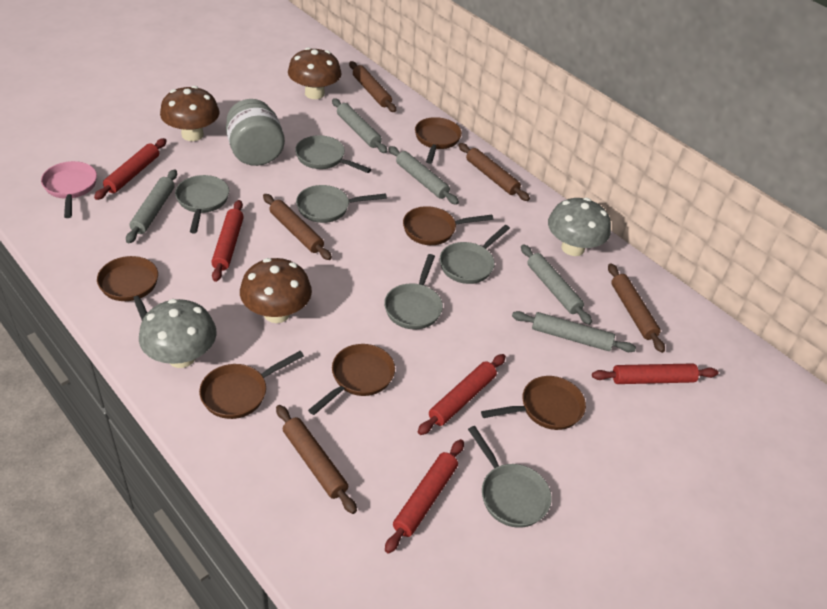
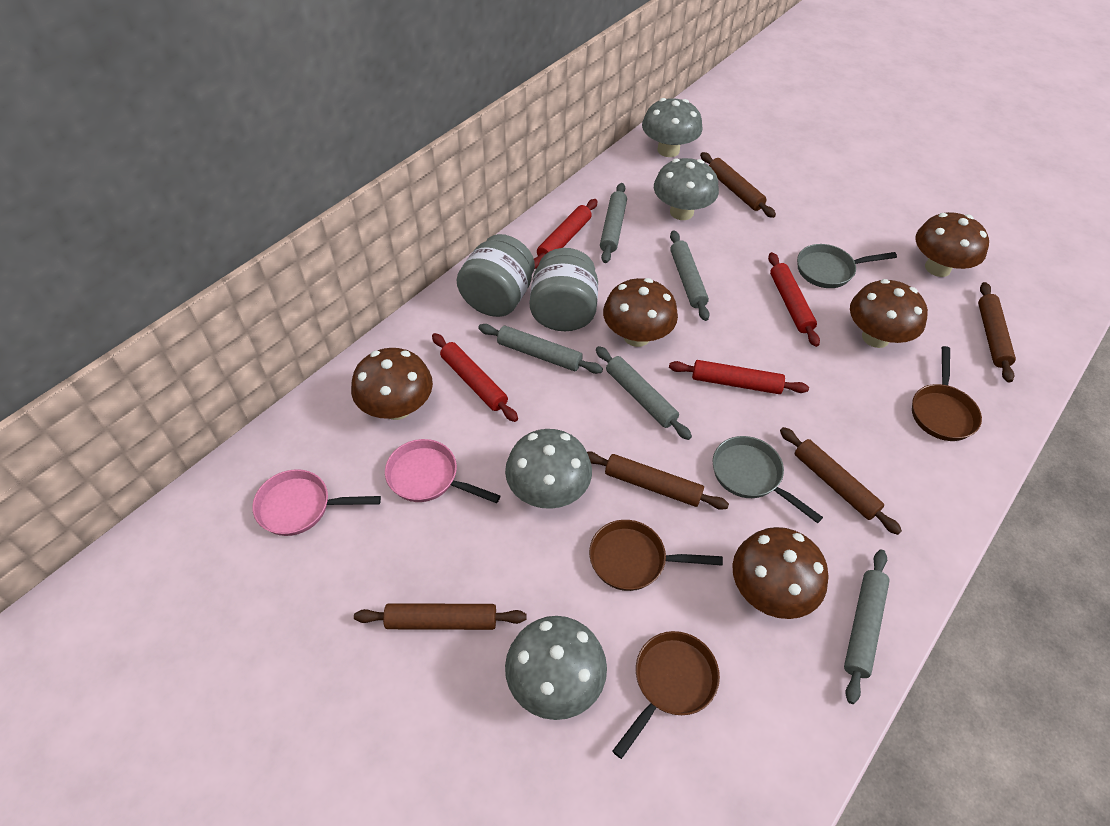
brown mushroom: [160,86,219,141] [240,258,312,323] [288,47,342,99] = 3 -> [351,348,433,420] [603,278,678,347] [732,527,829,619] [850,279,928,348] [915,212,989,277] = 5
brown pan: [97,256,158,320] [199,351,304,419] [308,344,395,415] [403,206,493,245] [415,117,462,164] [481,376,586,430] = 6 -> [589,520,723,591] [612,631,720,759] [912,346,982,441] = 3
grey jar: [226,99,285,166] = 1 -> [456,234,535,317] [530,248,598,331] = 2
grey mushroom: [139,299,216,368] [548,198,611,256] = 2 -> [505,429,592,509] [505,616,607,720] [642,98,702,157] [654,158,719,220] = 4
grey pan: [175,175,229,233] [295,135,371,173] [296,185,387,223] [384,254,443,330] [440,225,510,284] [468,426,552,528] = 6 -> [713,436,823,523] [797,244,897,288] = 2
pink pan: [41,161,97,218] = 1 -> [252,469,381,536] [385,439,500,503] = 2
red rolling pin: [94,138,167,200] [211,200,244,282] [385,439,464,553] [418,354,506,435] [592,363,718,384] = 5 -> [432,333,518,422] [534,199,598,269] [669,360,809,394] [768,252,820,347] = 4

